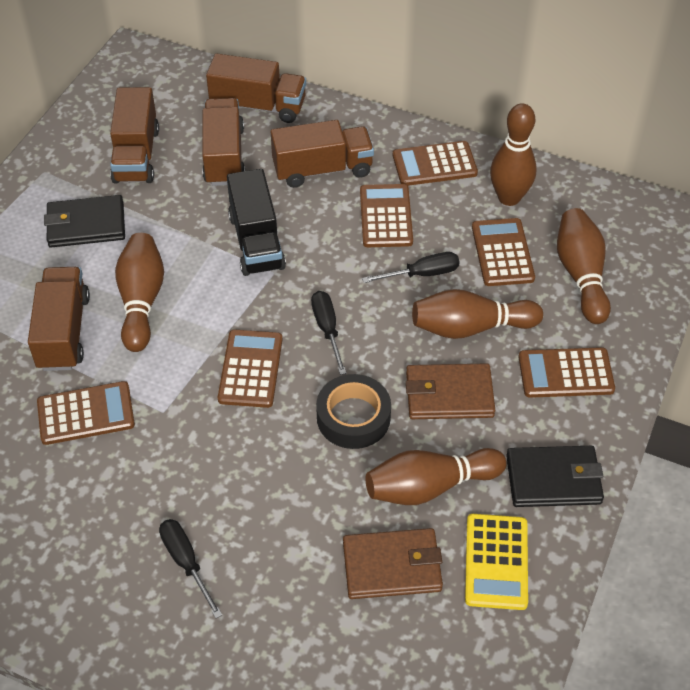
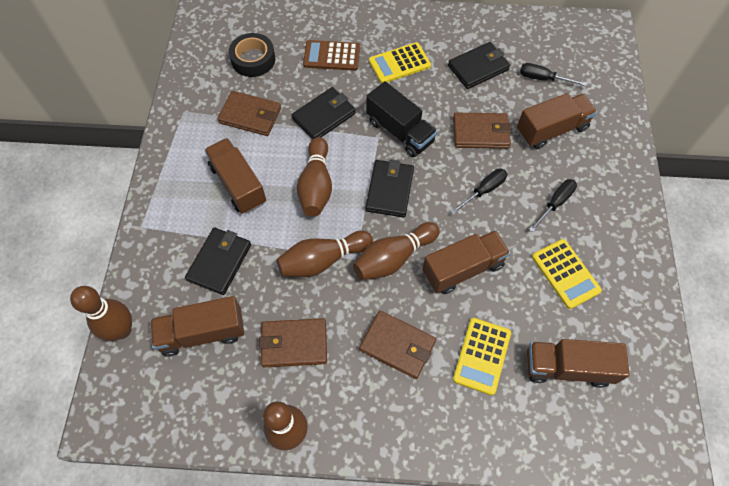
black wallet: [44,195,125,248] [506,446,604,507] = 2 -> [185,228,251,295] [291,87,356,139] [366,159,414,218] [448,42,510,89] = 4
brown calculator: [37,381,135,445] [218,329,283,408] [360,184,413,247] [393,141,478,186] [472,218,535,286] [518,347,615,398] = 6 -> [303,40,360,71] = 1
brown wallet: [343,528,443,599] [406,363,495,419] = 2 -> [217,91,281,136] [259,318,327,368] [359,310,436,379] [453,113,512,149] = 4
yellow calculator: [465,514,528,610] = 1 -> [369,42,431,83] [453,318,511,395] [532,239,602,309] = 3

